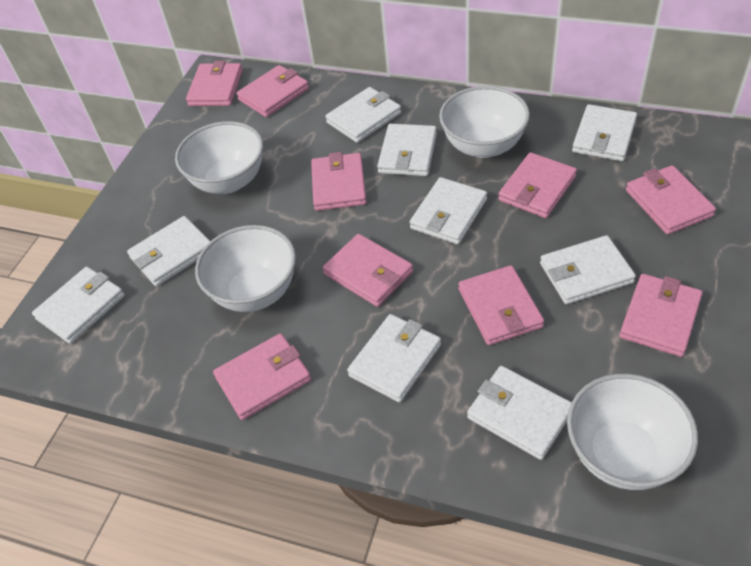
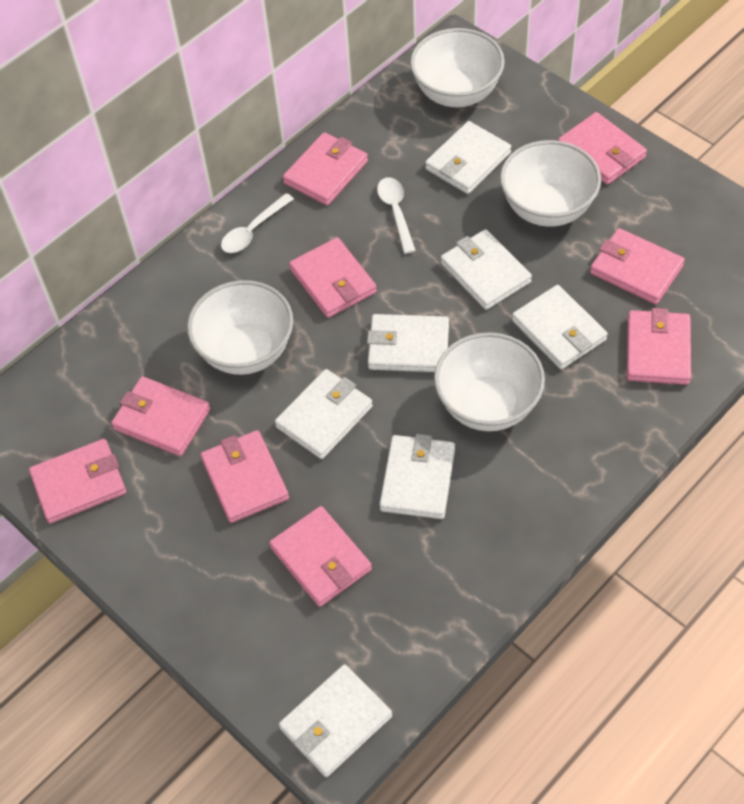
white spoon: none = 0 -> [221,193,294,253] [377,177,416,254] = 2
white wallet: [32,267,125,344] [127,216,210,286] [326,87,401,143] [347,314,441,402] [377,124,437,176] [410,177,487,244] [467,366,571,460] [540,235,636,304] [572,104,637,161] = 9 -> [275,369,373,459] [279,664,392,777] [367,314,449,372] [380,434,455,519] [425,121,511,194] [441,229,532,310] [512,285,608,370] = 7

